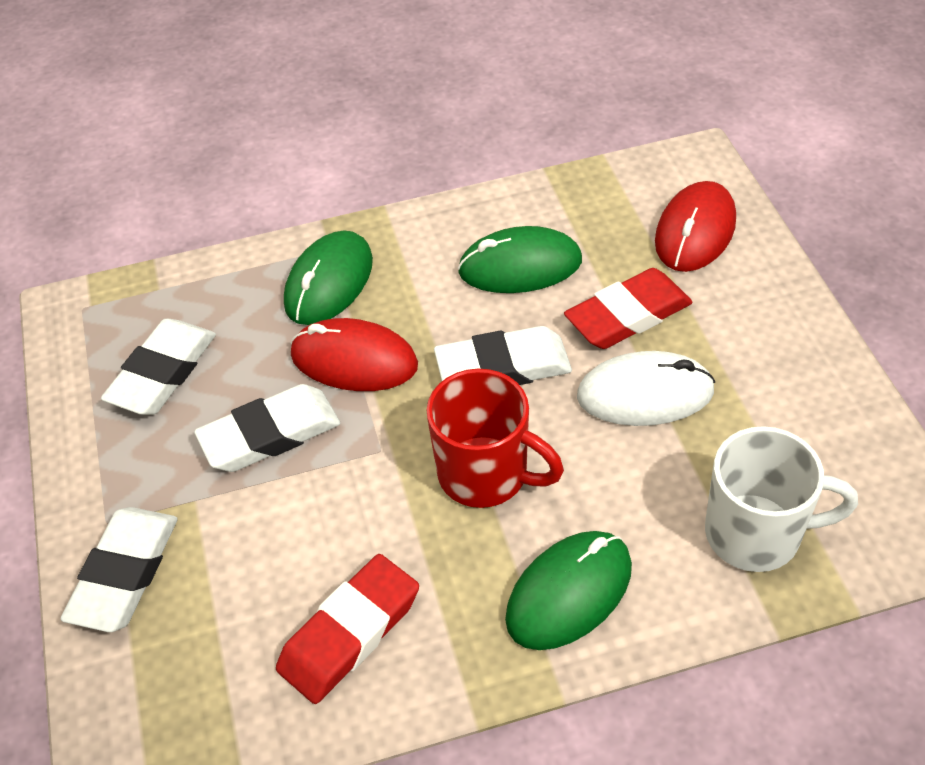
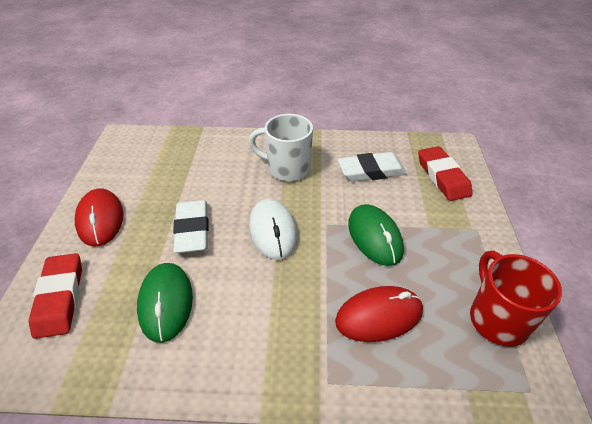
green mouse: [284,231,373,325] [458,226,582,293] [505,531,632,650] = 3 -> [137,263,193,343] [348,204,404,266] = 2
white eraser: [61,507,178,632] [101,319,216,415] [194,384,340,472] [434,326,572,385] = 4 -> [173,200,209,253] [338,152,407,182] = 2

